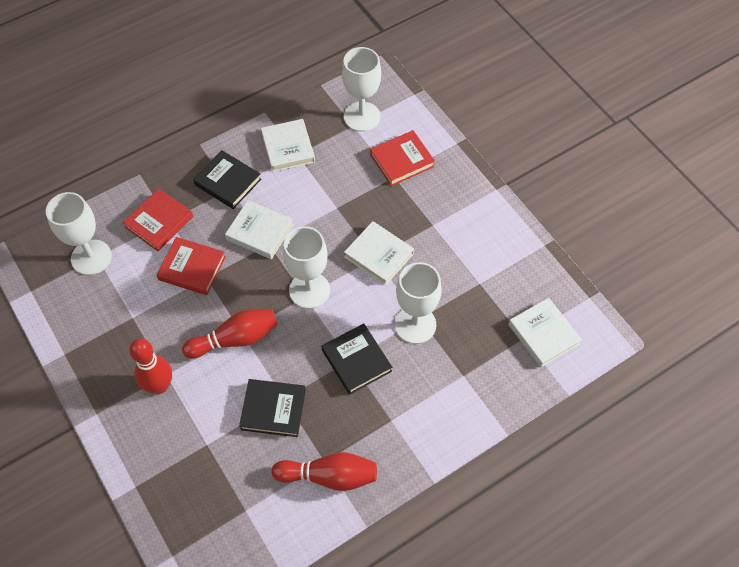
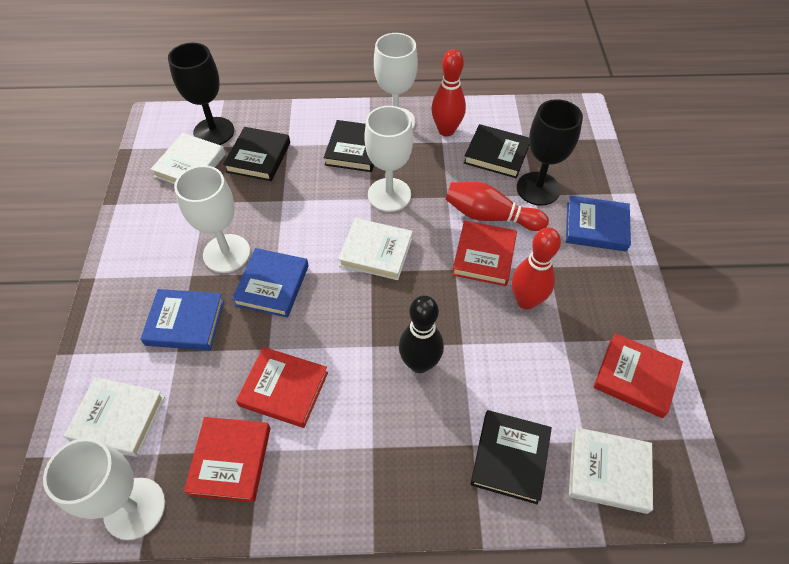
black book: [193,150,261,209] [239,379,306,437] [322,323,392,395] = 3 -> [223,127,290,181] [324,120,374,172] [464,124,529,178] [470,410,552,504] = 4
black bowling pin: none = 0 -> [399,295,444,373] = 1
black goblet: none = 0 -> [168,43,234,145] [517,99,583,206] = 2
blue book: none = 0 -> [140,289,224,350] [232,248,309,318] [566,196,631,252] = 3
red book: [123,188,193,251] [156,237,226,295] [370,130,435,186] = 3 -> [184,417,270,502] [236,347,328,428] [452,220,517,286] [593,333,683,418] = 4

